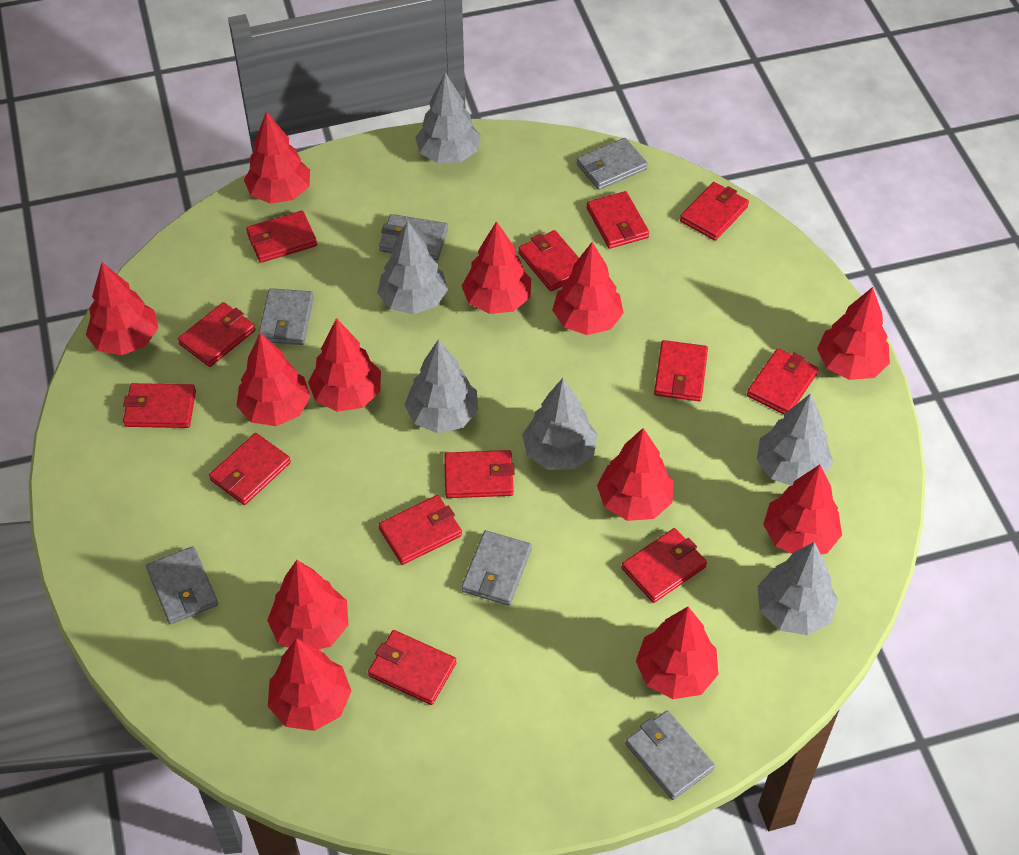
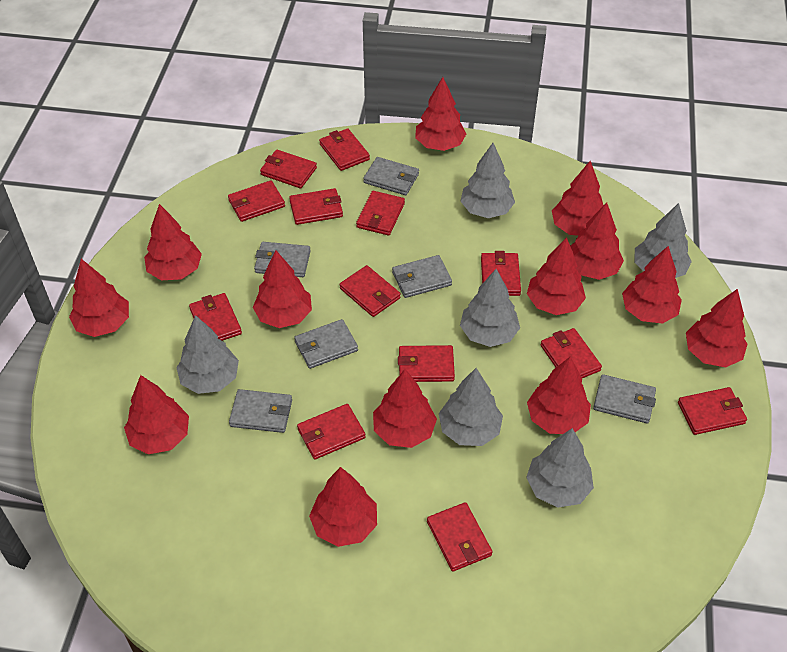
red tree: [86,262,158,355] [236,333,311,426] [244,111,310,204] [267,560,348,649] [268,638,351,731] [308,318,381,412] [462,221,531,314] [552,242,624,335] [597,428,673,521] [636,607,718,699] [763,464,842,554] [817,287,890,380] = 12 -> [69,259,129,337] [124,375,189,454] [144,204,202,280] [253,250,312,328] [309,467,377,547] [373,369,437,448] [415,77,466,151] [527,237,586,315] [527,356,591,434] [552,161,603,236] [570,203,624,280] [622,246,682,324] [686,289,748,367] = 13

